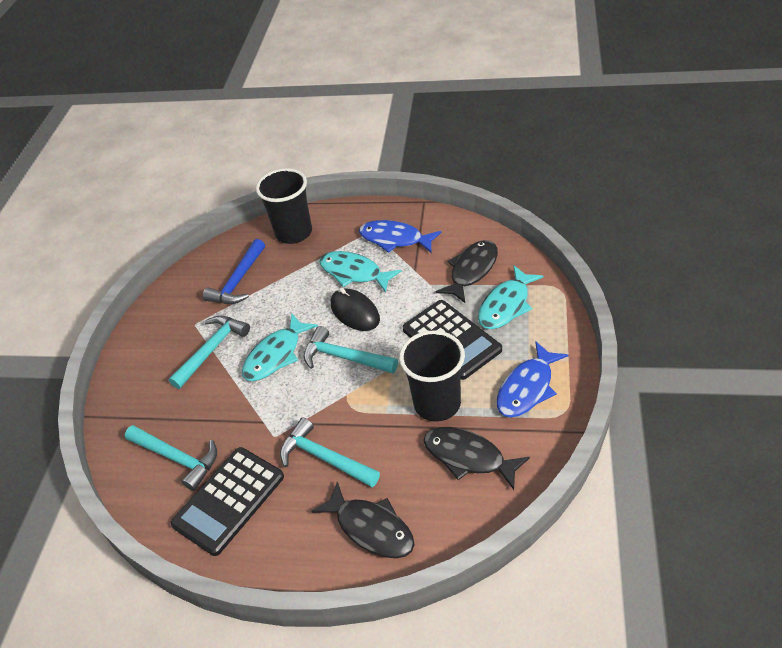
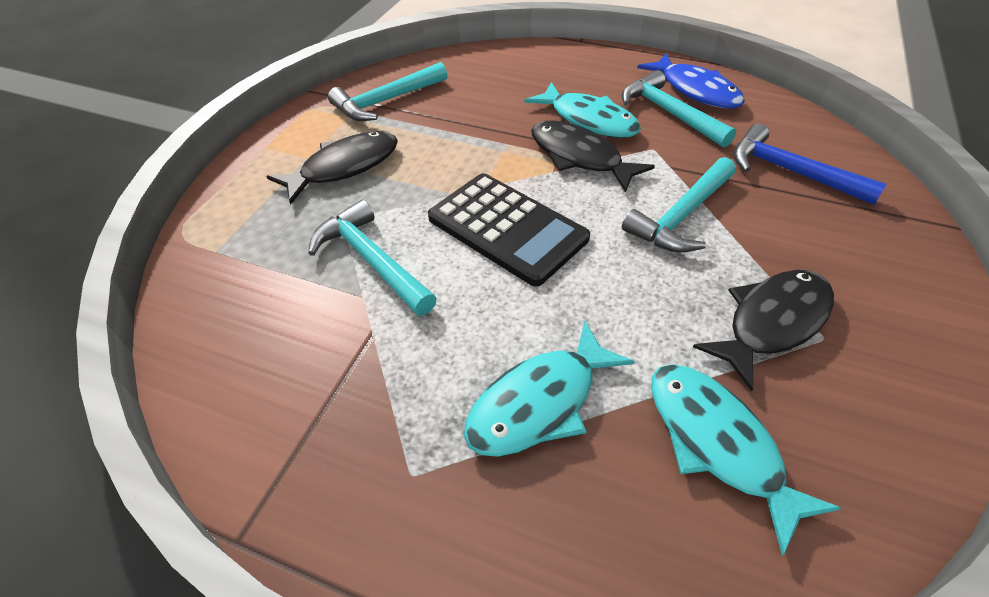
black calculator: [171,447,284,556] [402,300,502,380] = 2 -> [428,173,590,287] = 1
black cup: [256,168,312,244] [399,330,465,421] = 2 -> none = 0
black mouse: [331,288,380,331] = 1 -> none = 0
blue fish: [359,220,441,253] [497,341,569,417] = 2 -> [637,53,745,109] = 1

